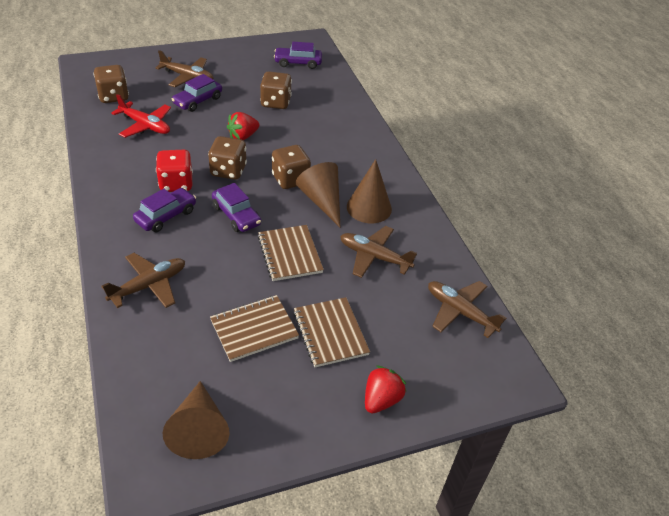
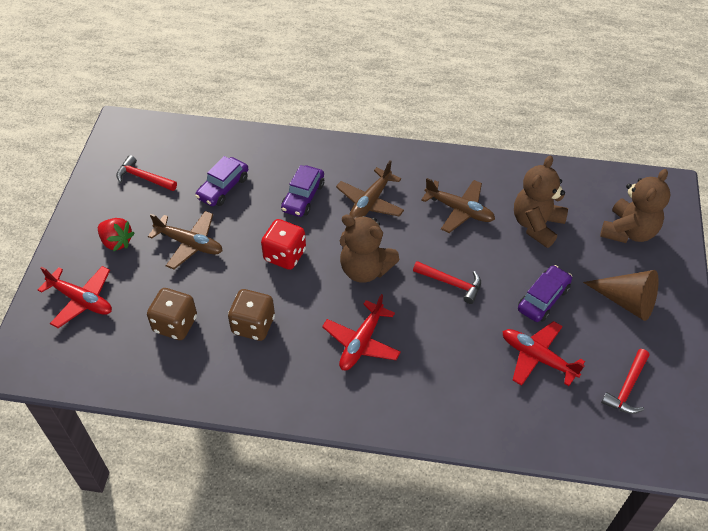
brown cone: [162,381,230,459] [296,162,340,227] [347,159,392,223] = 3 -> [583,270,658,321] = 1
brown dice: [93,65,129,103] [208,136,247,180] [260,71,292,109] [272,145,311,189] = 4 -> [147,288,197,340] [228,289,275,341] = 2
brown notebook: [210,295,299,362] [258,225,324,281] [293,297,370,367] = 3 -> none = 0
brown plane: [101,253,185,308] [155,50,213,87] [340,226,417,278] [428,281,507,338] = 4 -> [148,211,223,269] [336,160,404,219] [421,178,495,233] = 3
brown teddy bear: none = 0 -> [340,215,400,283] [514,155,568,248] [600,169,670,243] = 3
purple car: [133,188,196,232] [172,74,222,112] [212,183,261,232] [274,42,322,69] = 4 -> [195,156,248,206] [281,165,324,217] [518,265,572,322] = 3
red hammer: none = 0 -> [116,155,177,191] [413,261,481,304] [601,349,649,414] = 3
red plane: [111,94,171,138] = 1 -> [38,266,112,328] [322,294,401,370] [502,321,585,386] = 3
red strawberry: [227,112,259,140] [365,366,406,414] = 2 -> [98,218,134,252] = 1

